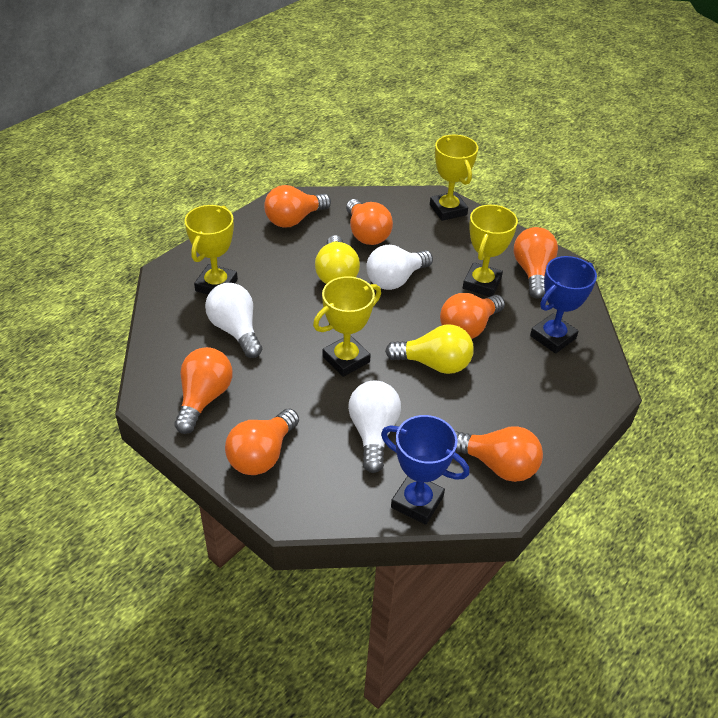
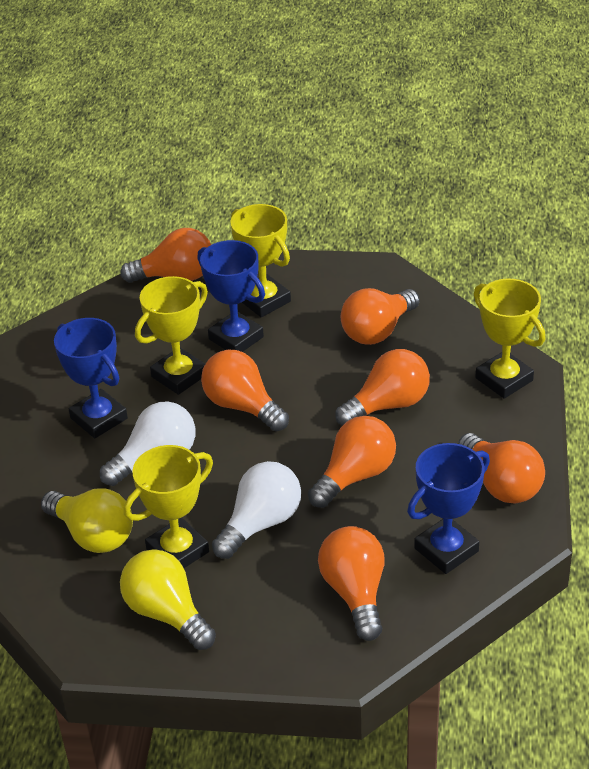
blue trophy: [381,415,470,525] [530,256,597,354] = 2 -> [54,318,128,438] [197,240,265,352] [407,443,490,574] = 3
white light bulb: [205,283,262,358] [348,381,401,473] [366,245,433,290] = 3 -> [100,401,196,486] [212,461,301,559] = 2

